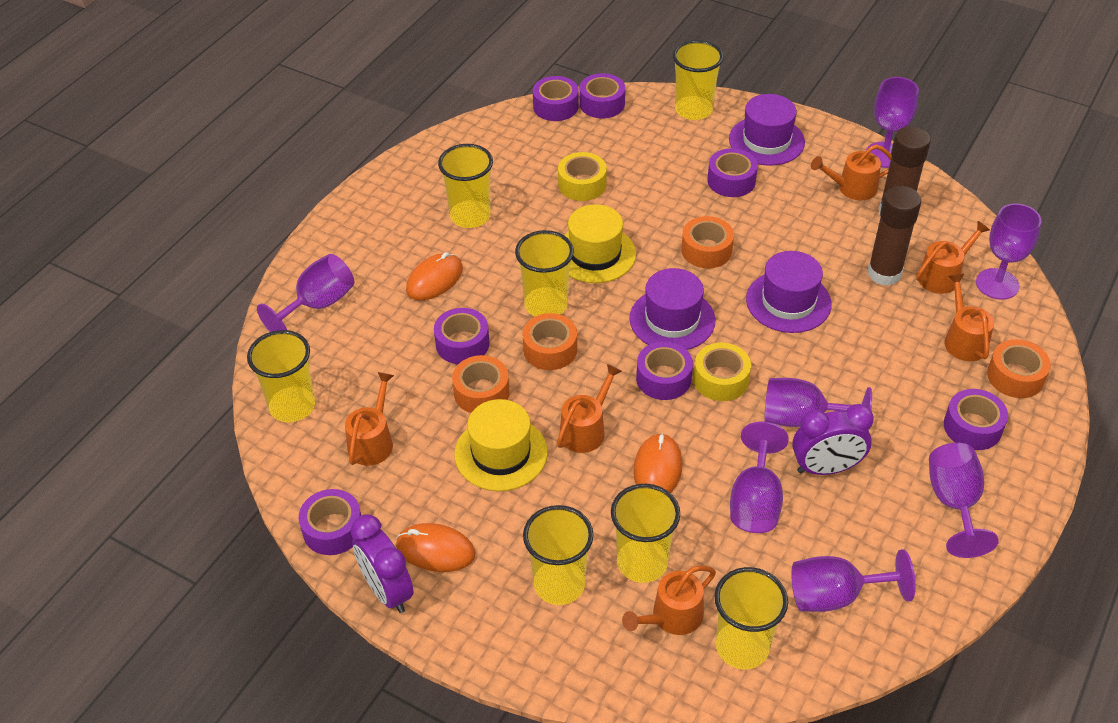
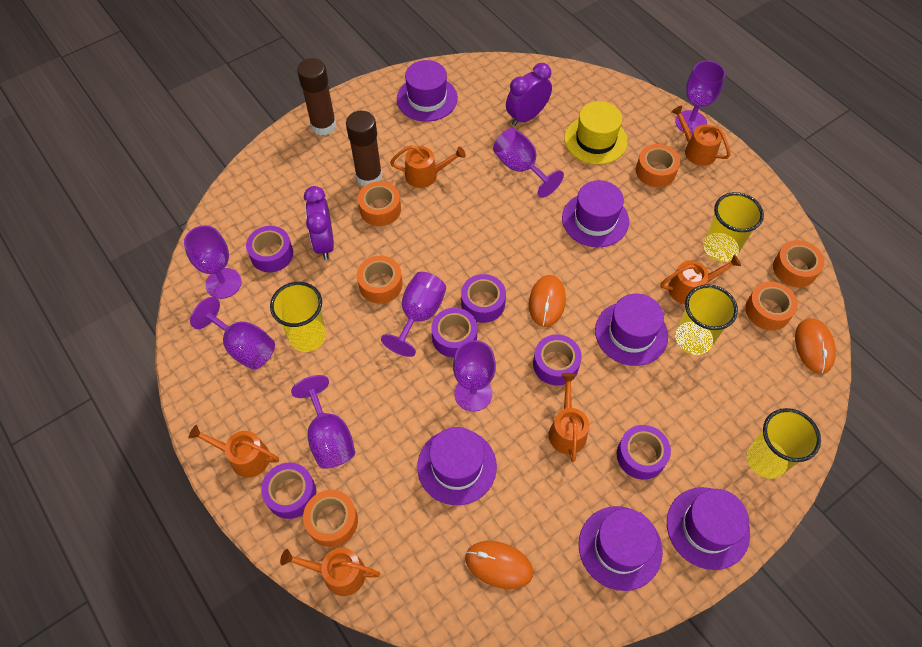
orange tape: [452,355,509,413] [522,313,577,370] [681,216,734,269] [987,339,1051,398] = 4 -> [303,490,358,547] [357,256,403,304] [358,181,401,226] [636,144,680,187] [745,282,798,331] [773,240,825,288] = 6
purple hat: [630,268,715,350] [729,94,805,166] [746,251,832,333] = 3 -> [397,60,458,122] [417,427,497,505] [562,180,629,247] [579,506,663,591] [595,294,668,366] [667,487,750,570] = 6
purple tape: [299,489,361,555] [434,308,489,364] [533,76,578,121] [580,73,625,118] [636,341,693,400] [707,148,758,197] [944,389,1008,450] = 7 -> [246,226,293,272] [261,463,316,519] [431,308,478,358] [461,274,506,323] [533,334,582,386] [617,425,671,480] = 6
yellow cup: [247,330,315,422] [438,144,493,228] [515,230,574,316] [523,505,594,605] [611,484,680,583] [673,40,723,120] [714,567,788,669] = 7 -> [270,282,326,352] [675,284,738,355] [703,192,764,262] [747,408,821,479] = 4
yellow hat: [455,399,548,491] [564,204,636,283] = 2 -> [564,101,628,165] = 1
yellow tape: [558,152,607,201] [694,343,751,401] = 2 -> none = 0

